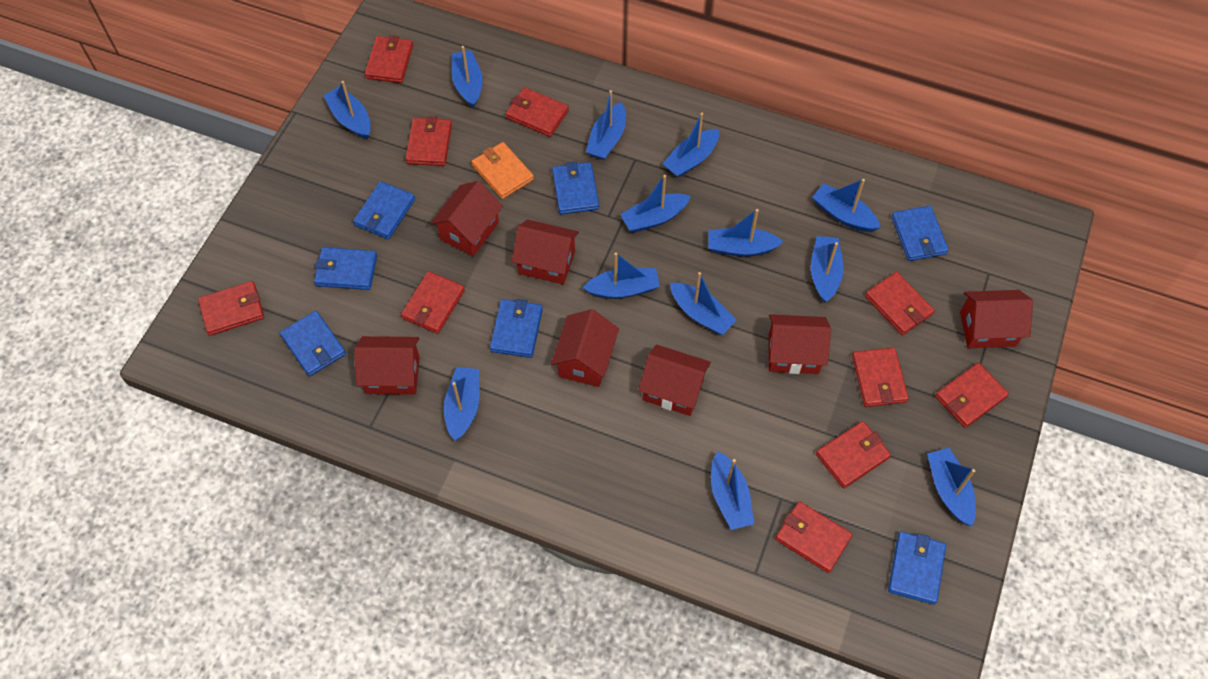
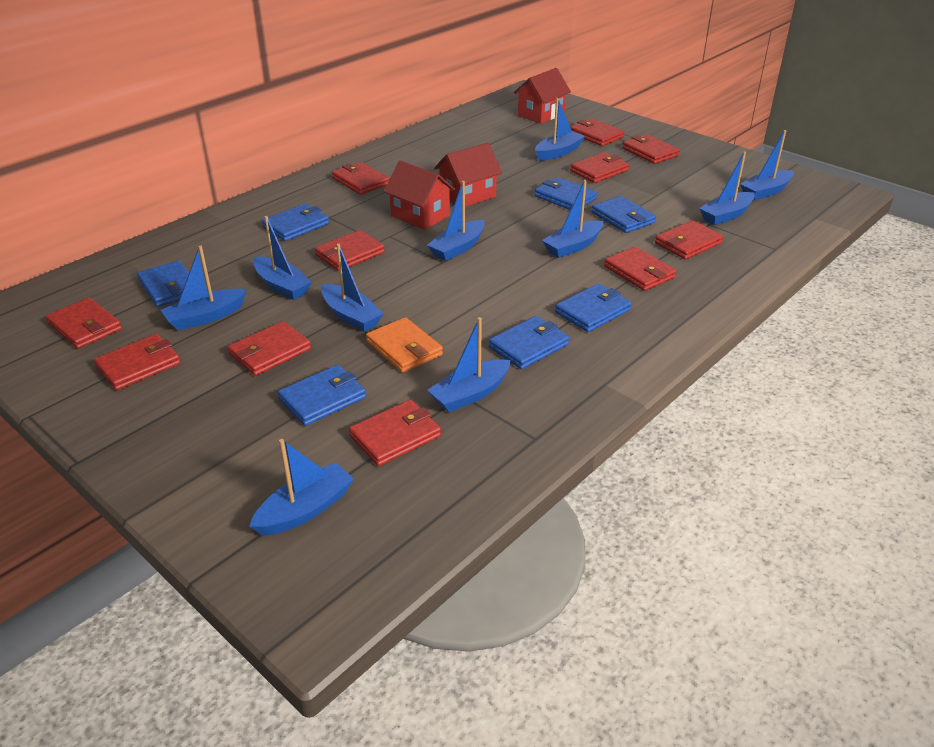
blue boat: [323,81,371,139] [444,367,480,441] [452,46,483,108] [583,252,660,299] [586,90,626,160] [620,175,691,233] [663,113,719,178] [670,272,737,335] [708,209,783,257] [711,451,754,530] [811,236,844,303] [812,179,881,232] [927,448,976,526] = 13 -> [161,246,247,331] [249,439,354,536] [253,216,312,300] [321,244,384,332] [427,181,485,261] [427,317,511,412] [535,98,585,161] [542,180,603,258] [699,151,755,225] [740,130,794,201] = 10
red house: [354,336,420,395] [431,181,503,256] [512,219,579,285] [551,309,619,387] [638,345,711,416] [769,314,831,374] [960,290,1033,348] = 7 -> [384,160,455,230] [434,142,502,207] [514,68,571,124] = 3
red wallet: [198,281,264,336] [365,35,413,83] [401,271,465,334] [406,116,452,166] [506,87,569,137] [775,501,853,573] [816,421,891,488] [852,347,909,407] [865,272,935,335] [935,363,1009,428] = 10 -> [46,298,122,349] [94,334,180,390] [228,321,311,376] [315,230,385,271] [332,162,390,195] [349,400,441,466] [570,118,624,146] [570,152,629,183] [604,247,676,291] [622,134,680,164] [655,220,723,260] = 11

